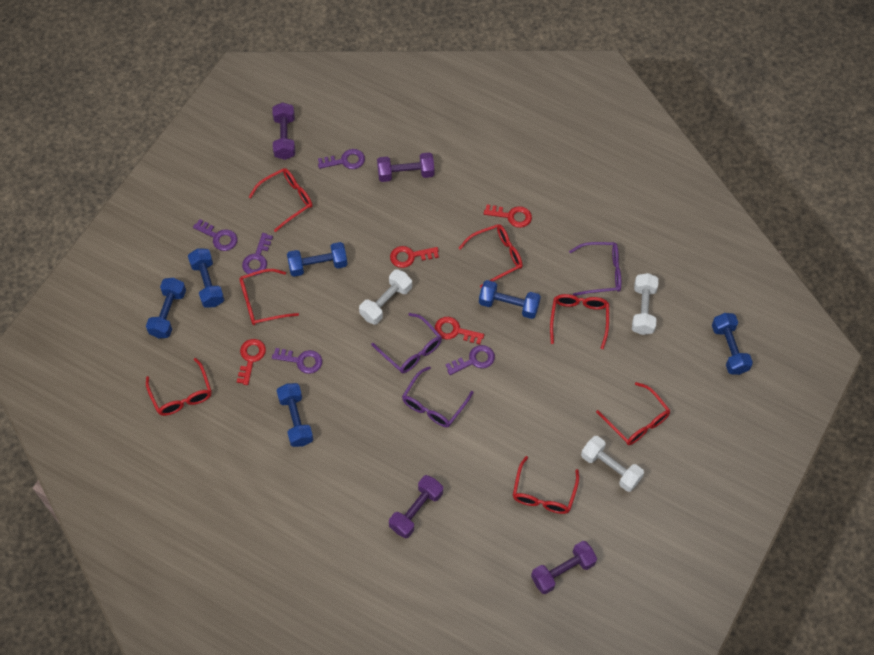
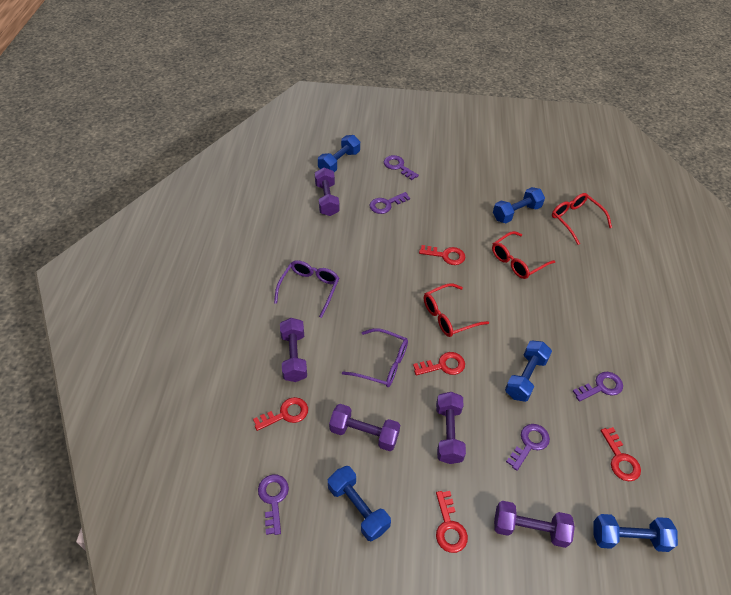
blue dumbbell: [146,278,186,338] [188,249,224,307] [277,383,313,447] [287,242,348,277] [479,280,541,319] [712,313,753,375] = 6 -> [318,135,360,172] [328,466,391,542] [493,187,545,223] [505,340,552,402] [594,514,678,552] = 5
purple dumbbell: [272,102,295,160] [377,152,434,182] [389,475,443,539] [531,541,597,594] = 4 -> [280,318,307,382] [315,168,339,216] [329,404,400,451] [436,392,466,464] [494,501,575,548] = 5
purple glasses: [371,313,442,373] [402,366,474,427] [569,242,621,296] = 3 -> [274,260,339,318] [342,328,408,387] = 2
red glasses: [146,358,211,416] [239,269,299,325] [249,168,312,232] [459,224,523,288] [513,456,579,514] [550,294,609,349] [596,382,671,445] = 7 -> [424,283,489,337] [492,231,555,279] [552,193,612,245] = 3
red key: [237,339,266,385] [390,246,439,268] [435,317,484,345] [484,205,532,228] = 4 -> [253,397,308,431] [413,352,465,375] [419,245,465,265] [436,491,468,553] [601,427,641,481] = 5
white dumbbell: [359,269,412,325] [581,436,644,492] [632,273,659,335] = 3 -> none = 0

